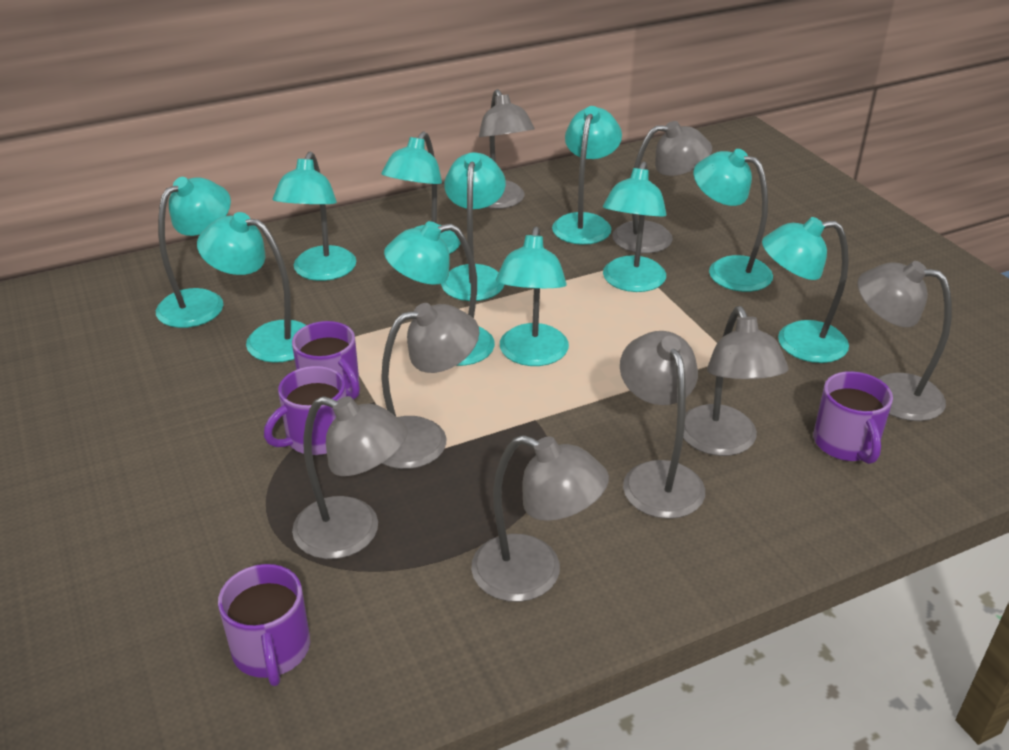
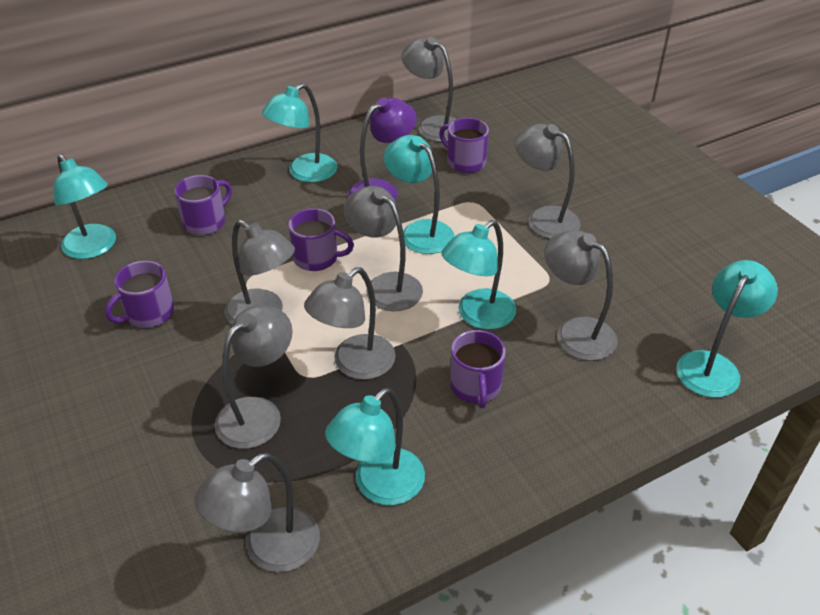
purple lamp: none = 0 -> [348,98,417,201] = 1
purple mug: [218,564,310,686] [264,366,346,455] [292,321,360,400] [813,371,893,464] = 4 -> [105,261,174,328] [174,175,232,235] [289,208,354,271] [439,118,489,173] [450,330,506,408] = 5
turquoise lamp: [156,177,231,328] [197,212,306,363] [273,152,356,281] [381,131,461,254] [384,221,495,366] [441,152,506,301] [496,227,569,366] [552,106,622,245] [603,161,666,292] [693,149,773,292] [762,217,849,363] = 11 -> [54,154,116,259] [262,83,337,183] [325,388,425,505] [384,135,454,254] [441,220,516,330] [677,260,778,398] = 6

